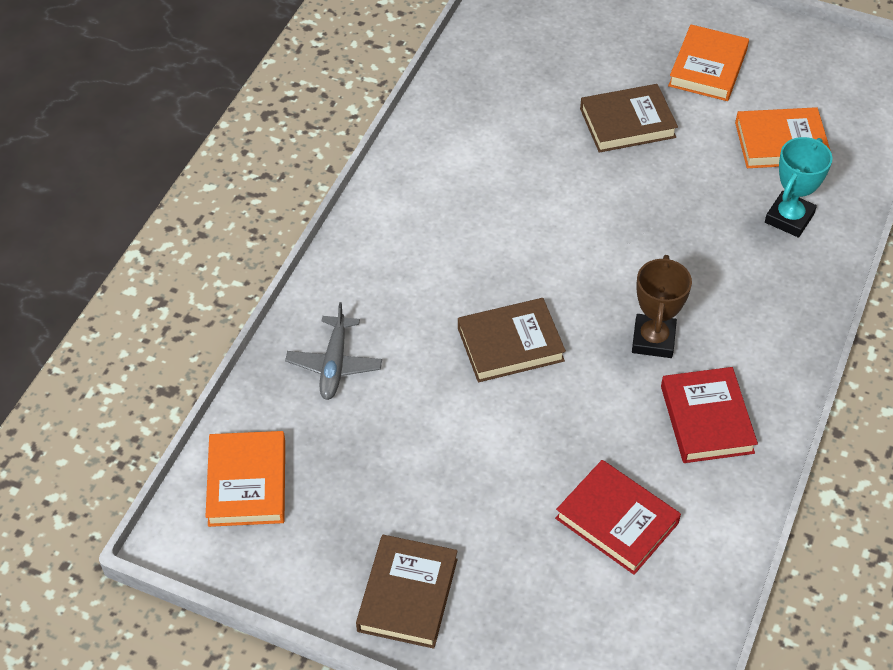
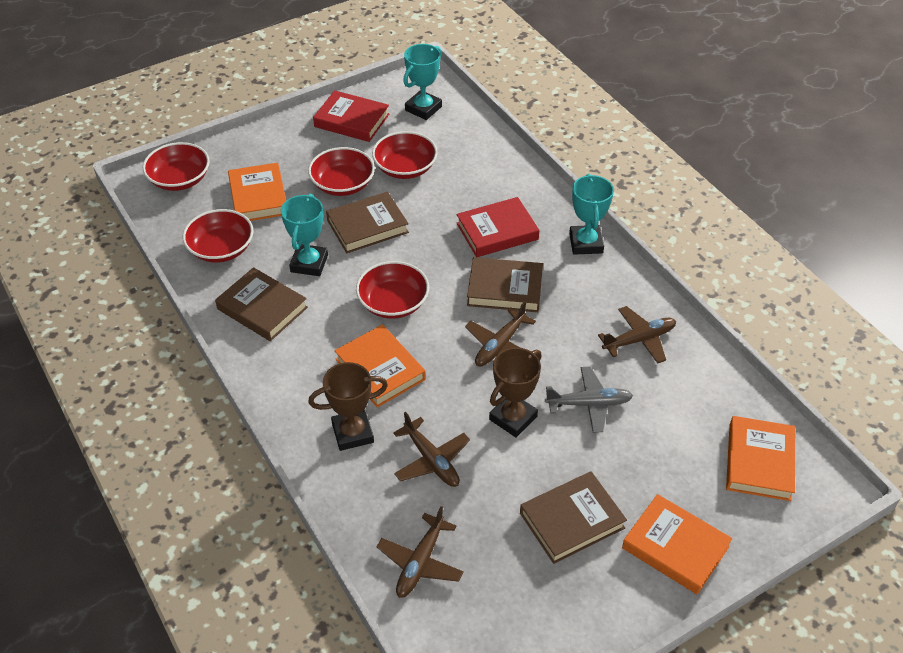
brown book: [356,535,458,649] [458,298,566,382] [580,84,678,153] = 3 -> [215,267,308,341] [326,192,409,253] [467,257,543,312] [520,471,627,564] = 4
brown plane: none = 0 -> [377,506,464,598] [393,412,470,487] [465,301,536,367] [598,306,676,363] = 4
brown trophy: [632,255,692,358] = 1 -> [308,362,388,451] [489,347,542,438] = 2
orange book: [205,431,285,527] [668,24,749,101] [735,107,831,168] = 3 -> [228,162,286,221] [334,324,426,408] [622,494,732,595] [726,416,795,501] = 4
red bowl: none = 0 -> [142,142,210,191] [183,209,254,263] [308,147,375,196] [356,261,429,319] [372,131,438,179] = 5
turquoise trophy: [765,137,833,238] = 1 -> [281,194,328,276] [403,44,442,120] [569,174,614,255] = 3

